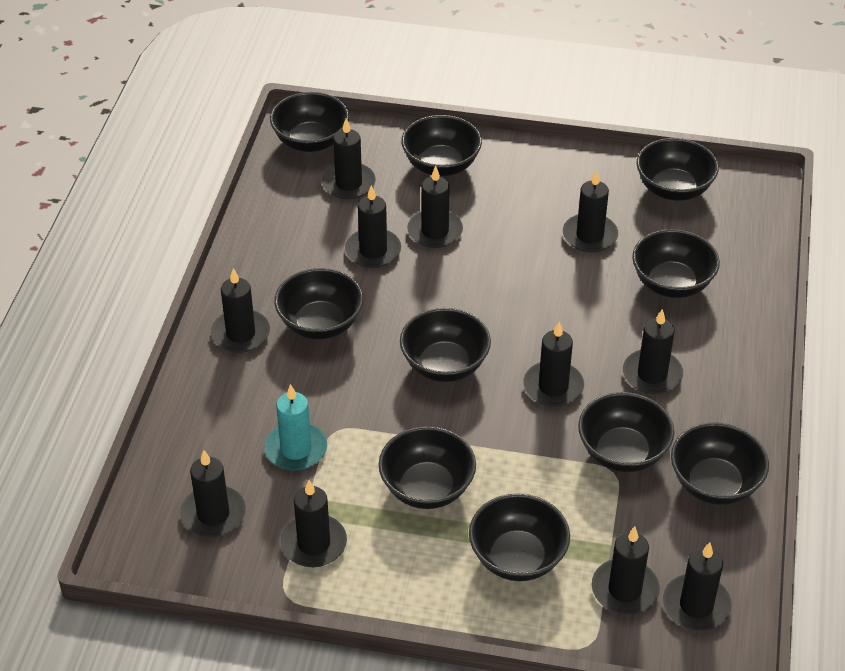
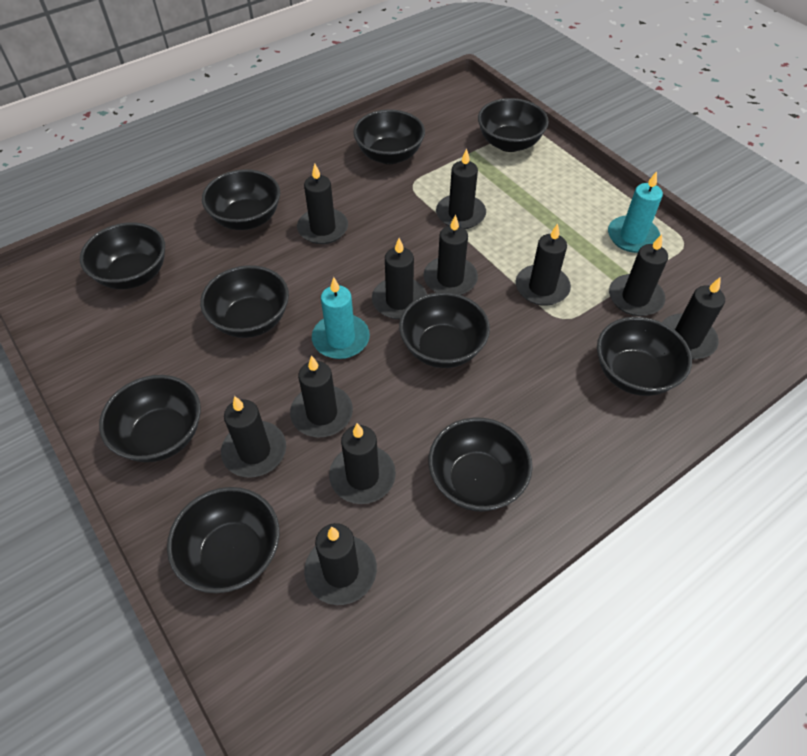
turquoise candle: [264,384,327,471] = 1 -> [312,277,370,359] [608,171,663,253] = 2

